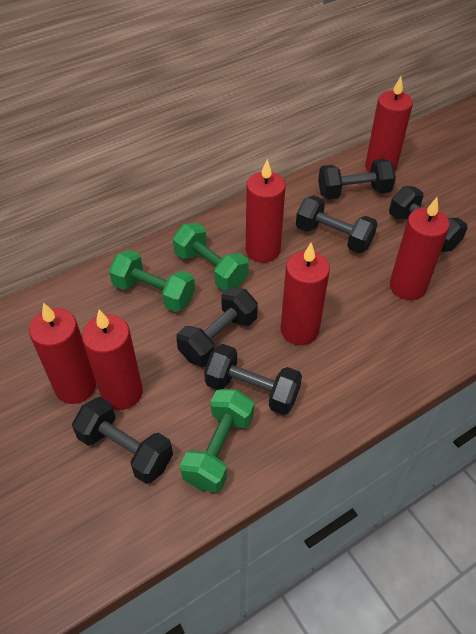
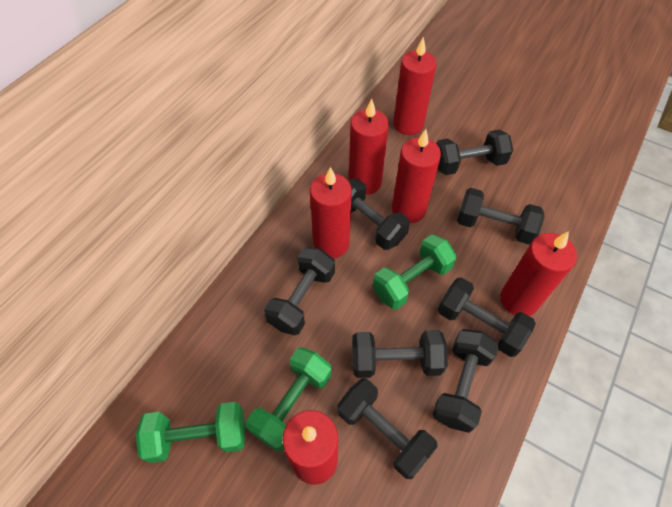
black dumbbell: [72,397,173,484] [176,287,258,367] [204,344,302,415] [296,195,378,253] [318,159,396,200] [389,186,468,252] = 6 -> [264,247,335,335] [338,378,438,479] [348,178,410,250] [352,330,448,378] [433,329,499,433] [436,129,513,175] [438,277,536,357] [457,188,545,245] = 8

